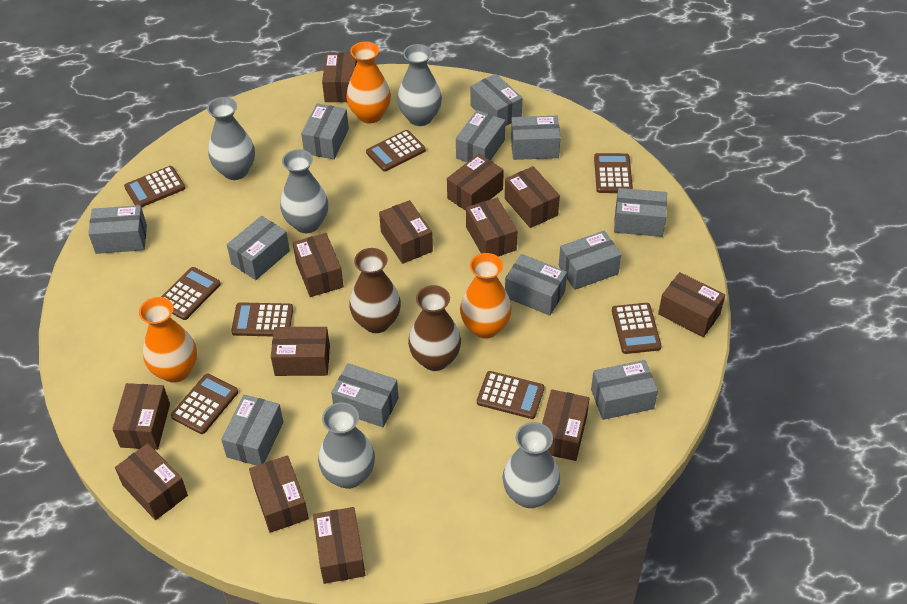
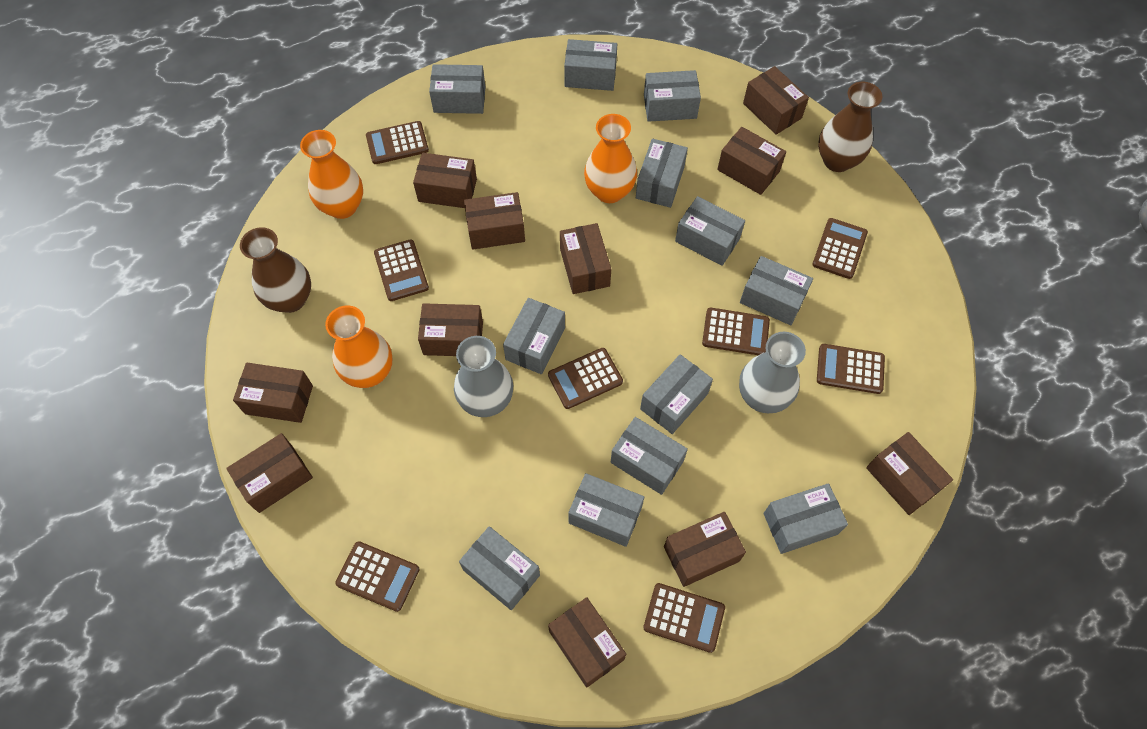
brown box: [113,383,170,450] [115,443,188,520] [249,455,309,533] [271,327,330,376] [293,233,344,297] [313,507,365,584] [322,53,357,102] [379,200,433,264] [447,154,504,211] [466,198,517,256] [505,166,560,228] [542,389,590,461] [658,272,725,337] = 13 -> [226,433,313,513] [233,363,313,423] [413,153,477,208] [418,303,483,356] [464,192,525,249] [548,597,626,688] [560,223,611,294] [664,512,746,587] [717,127,786,195] [743,66,809,135] [866,432,953,515] = 11
grey vase: [207,97,255,180] [280,149,328,233] [318,402,375,489] [397,44,442,126] [503,422,560,508] = 5 -> [454,336,513,417] [739,332,806,413] = 2

